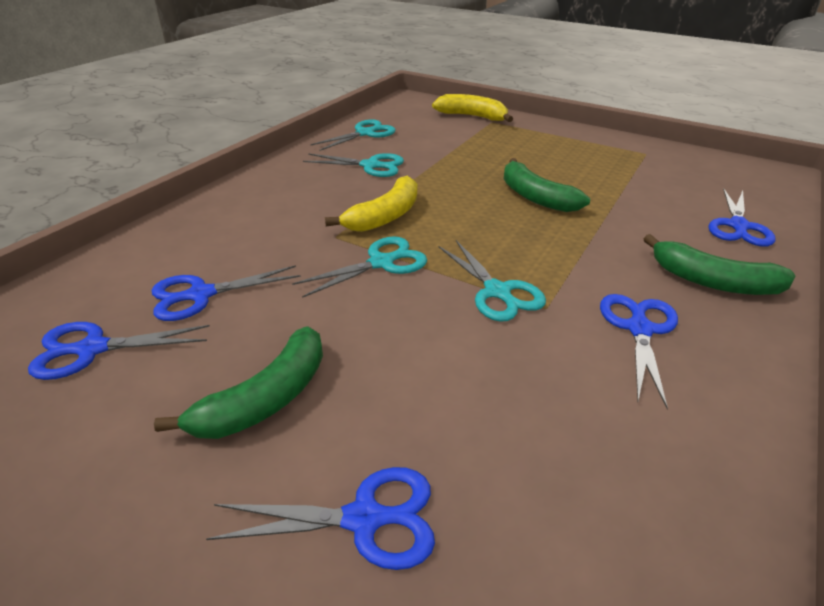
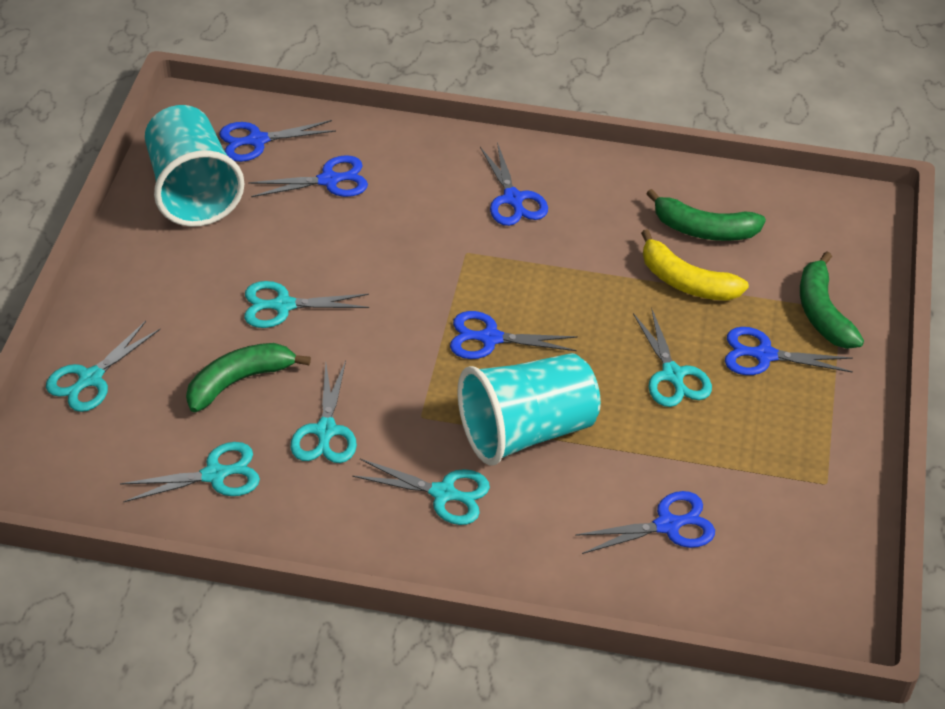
blue scissors: [28,322,210,380] [152,265,301,321] [206,467,435,570] [600,294,678,409] [708,189,776,246] = 5 -> [219,120,336,162] [248,155,368,197] [450,311,578,359] [480,142,548,226] [575,491,715,554] [725,327,853,375] = 6
turquoise cup: none = 0 -> [145,105,244,227] [458,353,601,466] = 2
turquoise scissors: [292,236,427,298] [303,153,404,177] [311,120,396,151] [438,240,546,321] = 4 -> [46,321,160,412] [120,442,260,502] [244,281,369,328] [290,361,357,463] [352,459,490,525] [633,308,712,407] = 6
yellow banana: [325,176,417,232] [432,94,513,122] = 2 -> [641,229,749,301] = 1

